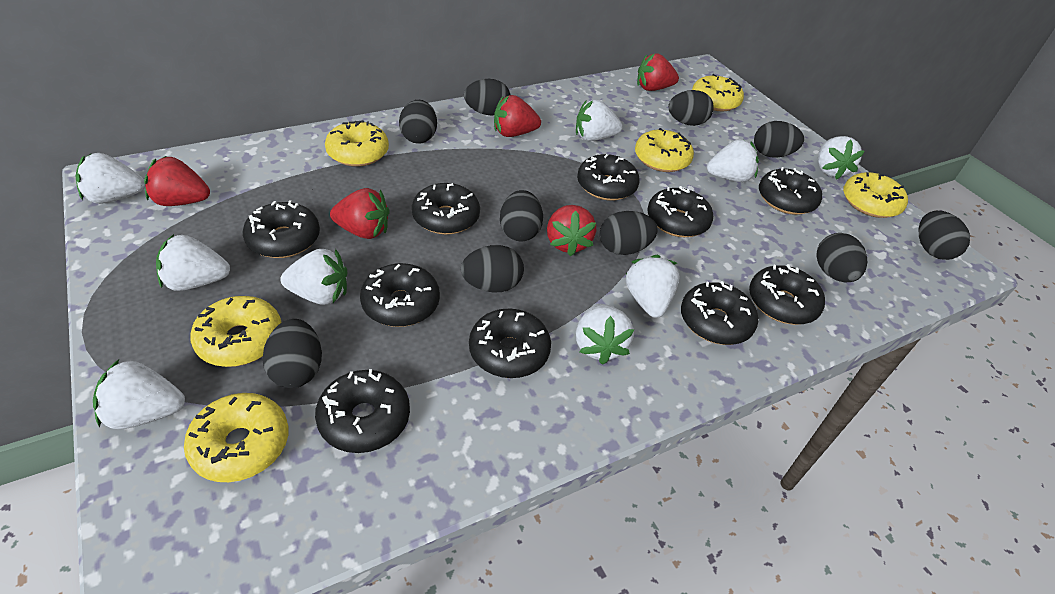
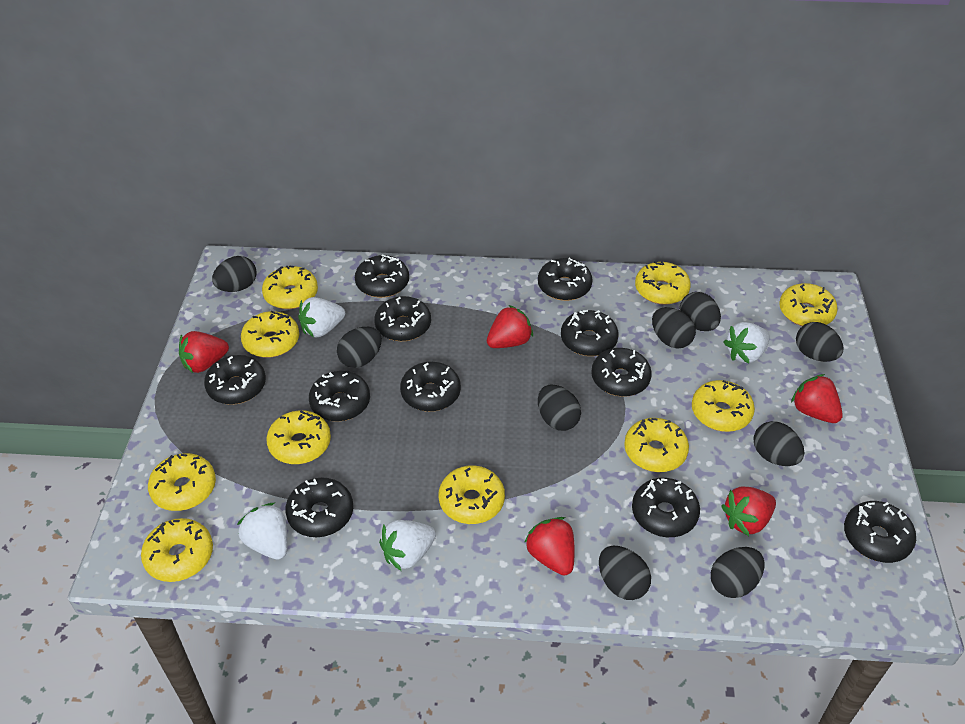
black donut: [242,201,320,258] [315,369,410,453] [360,263,440,327] [412,183,480,235] [469,309,551,378] [577,154,640,201] [647,186,713,237] [681,281,758,345] [749,264,825,325] [759,167,822,215] = 10 -> [204,355,266,405] [285,477,353,537] [309,371,370,422] [355,254,409,298] [374,296,431,341] [400,362,461,412] [538,258,593,301] [561,310,619,356] [591,348,652,397] [632,478,700,537] [844,501,916,563] = 11
black egg: [262,319,322,388] [399,100,437,144] [461,245,524,293] [464,79,511,115] [500,190,543,241] [600,211,658,255] [668,90,714,126] [754,121,804,158] [816,233,867,282] [919,211,970,260] = 10 -> [212,256,257,292] [337,327,382,368] [538,385,581,431] [599,546,651,600] [652,307,696,349] [680,292,721,331] [711,547,764,598] [753,421,804,466] [796,322,844,362] = 9
white strawberry: [76,153,145,204] [93,359,185,429] [156,234,230,291] [281,249,347,305] [576,100,623,141] [576,304,634,365] [626,255,680,318] [707,139,759,182] [818,136,865,180] = 9 -> [237,503,288,560] [298,297,345,338] [379,520,436,571] [724,322,770,363] = 4
yellow donut: [184,393,289,482] [190,296,281,367] [325,120,389,167] [635,128,694,172] [692,74,744,111] [843,172,908,218] = 6 -> [141,518,213,582] [148,453,216,511] [241,311,299,358] [262,265,318,309] [266,410,331,464] [439,466,505,524] [624,418,689,472] [635,261,691,305] [692,380,755,432] [779,283,838,326] = 10

